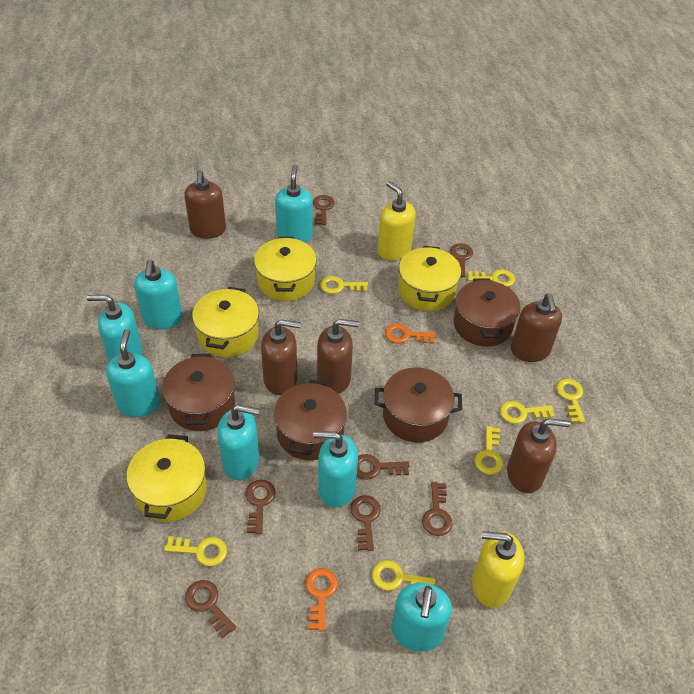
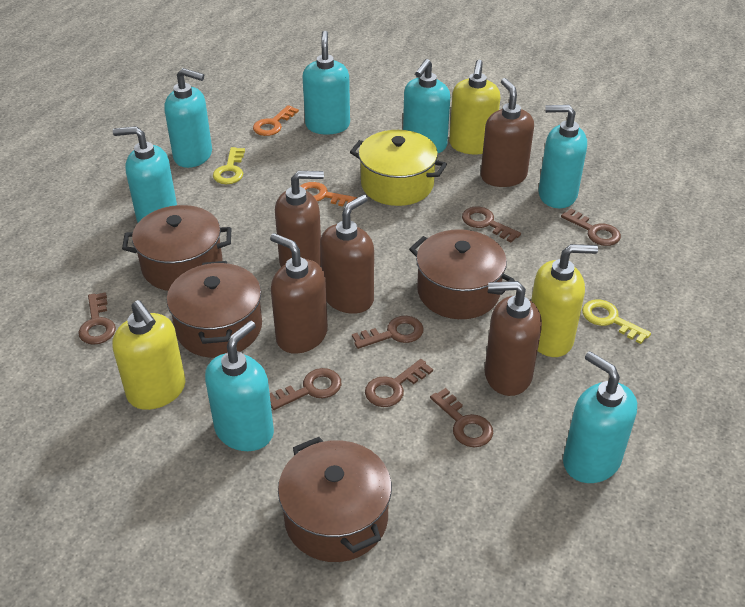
yellow key: [164,536,227,566] [320,276,368,294] [372,560,436,591] [468,269,515,287] [475,426,503,475] [500,401,555,424] [556,379,585,423] = 7 -> [213,147,245,184] [582,299,651,344] = 2
yellow pot: [127,434,207,522] [192,287,259,357] [254,237,317,301] [398,246,461,311] = 4 -> [350,130,447,206] = 1
yellow soap dispenser: [378,181,416,261] [472,531,524,608] = 2 -> [112,300,186,410] [449,60,500,155] [531,244,598,357] = 3

